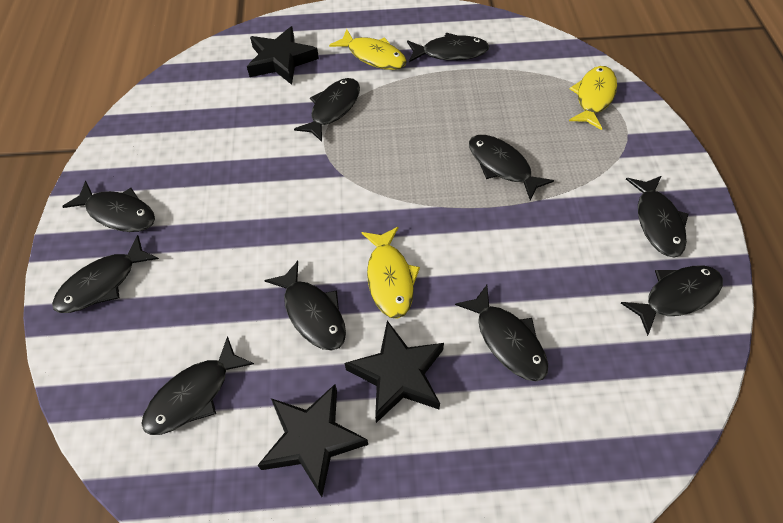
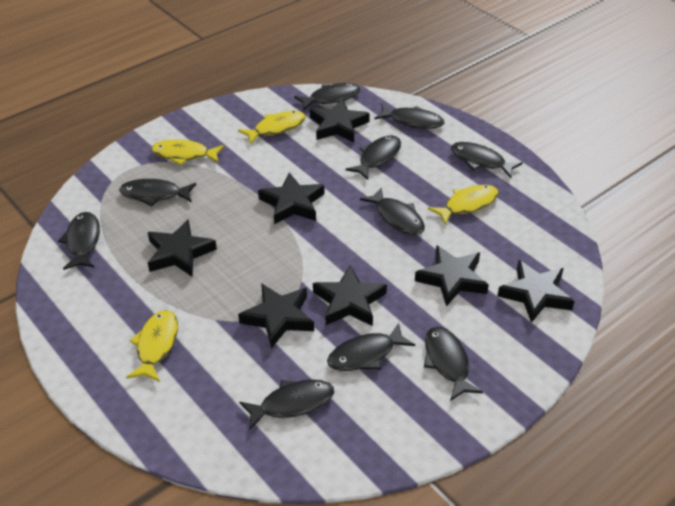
black star: [247,26,319,85] [257,384,368,497] [345,320,444,423] = 3 -> [148,219,217,277] [238,283,314,348] [258,173,324,224] [310,99,370,142] [313,265,387,326] [415,245,489,307] [497,260,575,323] = 7
yellow fish: [329,29,407,70] [362,227,420,319] [569,66,617,130] = 3 -> [126,310,178,382] [151,139,224,165] [238,111,306,145] [428,184,499,225] = 4

